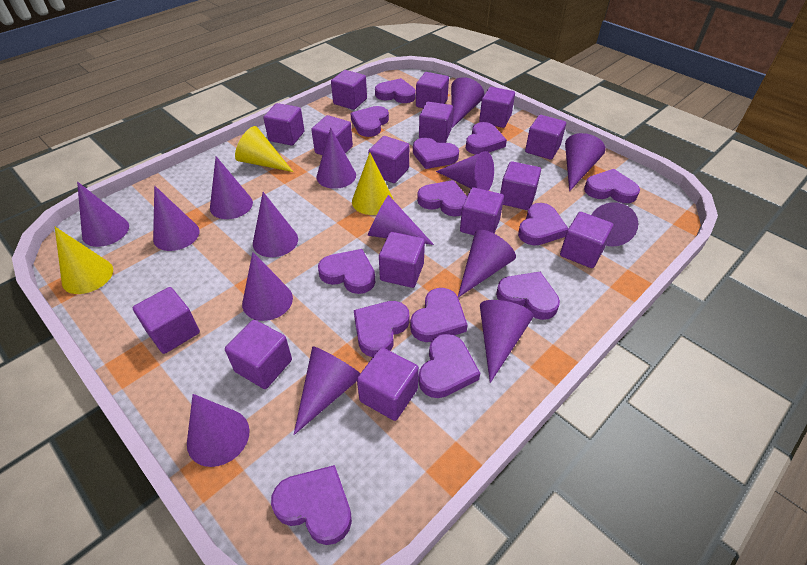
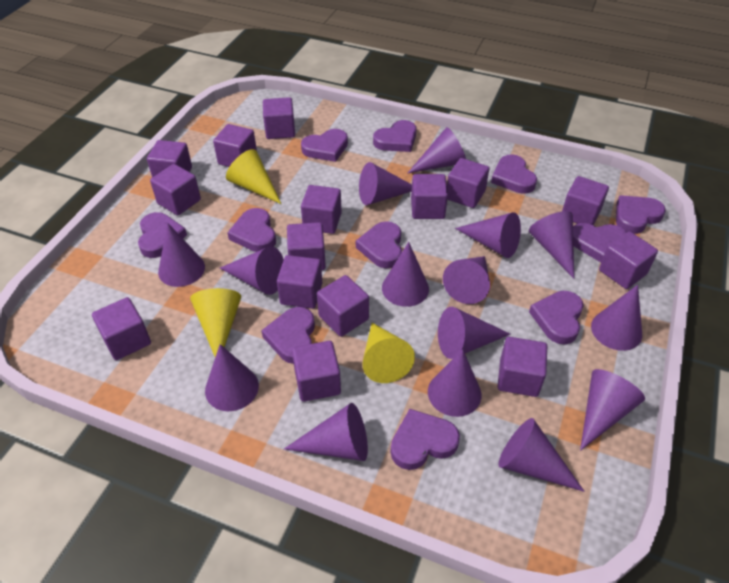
purple heart: [271,465,352,545] [318,249,375,294] [350,106,389,137] [354,301,409,357] [375,78,416,103] [410,288,468,342] [413,138,459,169] [417,180,467,217] [418,334,480,398] [466,122,507,155] [496,272,560,320] [518,203,568,246] [584,169,640,203] = 13 -> [138,212,187,258] [227,208,276,252] [261,307,315,364] [301,129,348,162] [356,221,402,268] [373,120,416,152] [390,409,460,470] [491,154,537,194] [529,291,584,344] [573,223,626,262] [616,195,666,234] = 11

